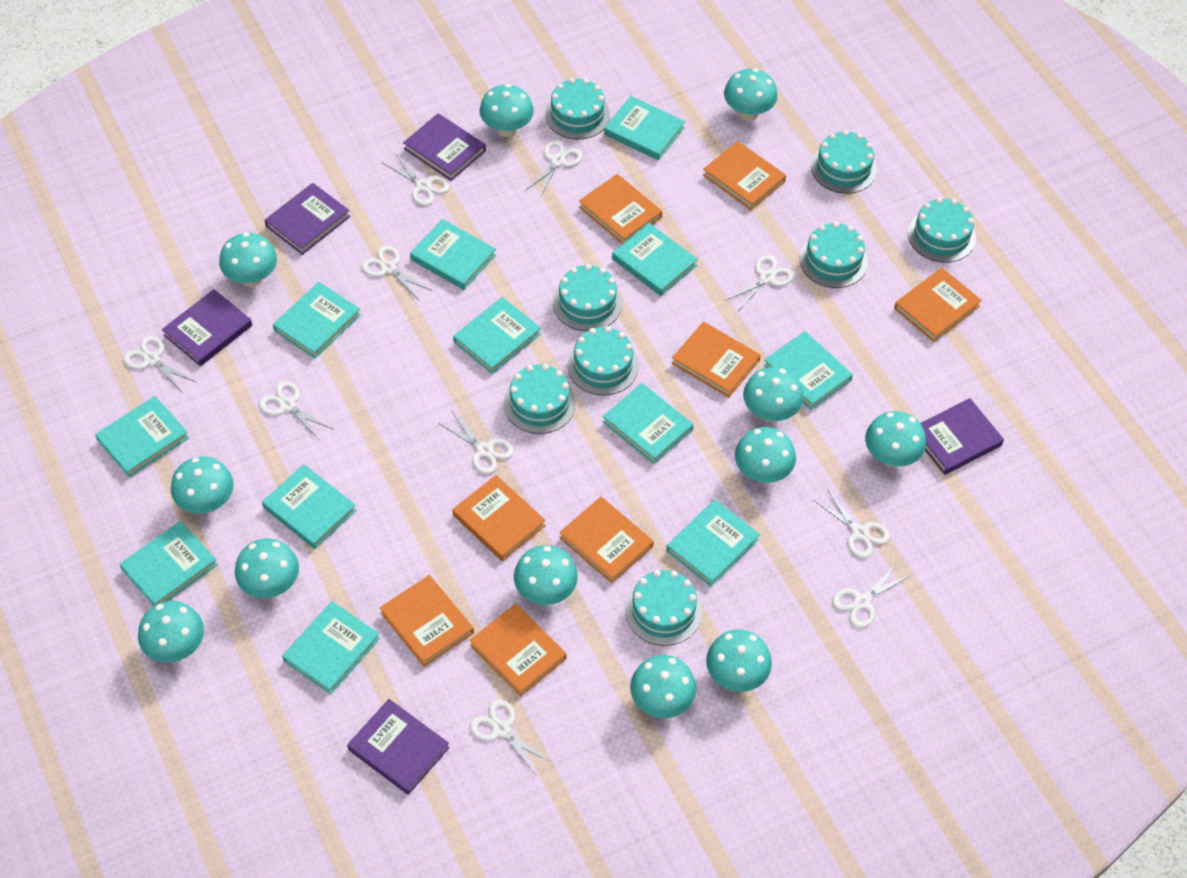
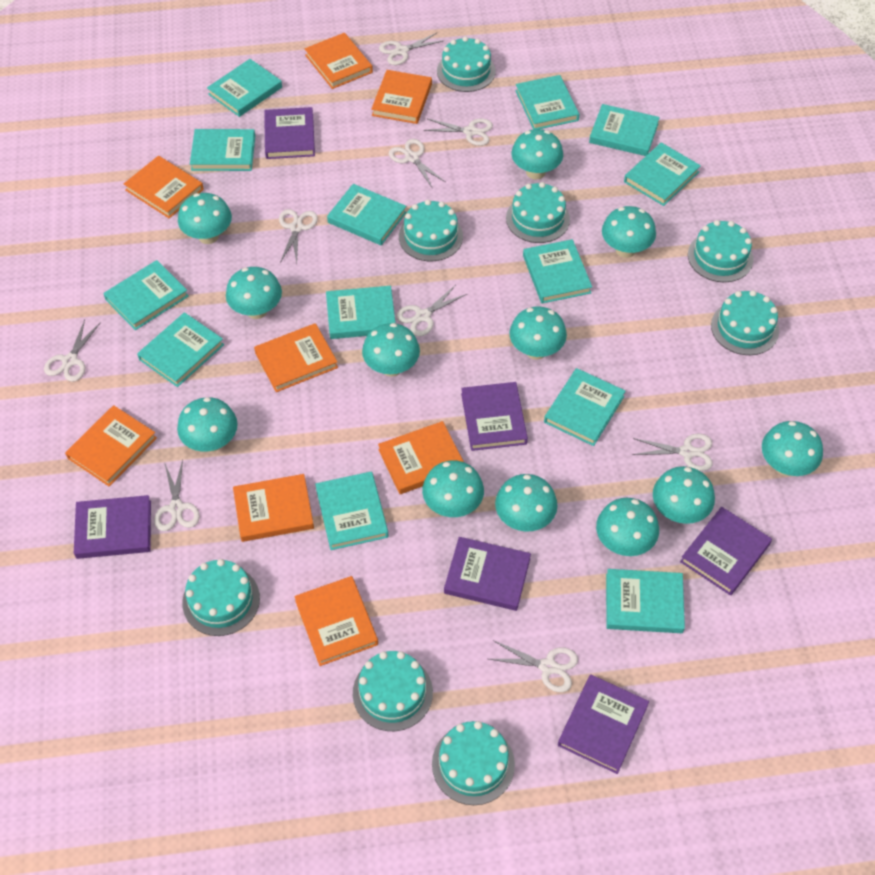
purple book: [162,289,252,366] [265,183,350,255] [347,699,449,795] [403,113,486,181] [921,398,1004,475] = 5 -> [74,495,151,559] [264,107,315,159] [444,537,531,611] [461,382,528,451] [558,674,649,774] [680,507,772,595] = 6
turquoise book: [95,396,189,477] [120,521,218,606] [262,464,357,549] [273,282,361,359] [282,601,380,694] [410,219,496,290] [453,297,541,374] [603,383,693,464] [604,96,685,160] [612,223,698,296] [666,500,760,587] [763,331,853,410] = 12 -> [103,260,189,330] [137,312,224,387] [190,129,255,171] [207,59,282,117] [315,471,389,550] [326,286,396,339] [327,184,407,245] [515,75,580,129] [523,239,592,303] [544,368,625,446] [589,104,660,156] [606,569,685,633] [624,142,701,206] = 13
white scissors: [123,336,196,392] [259,381,334,441] [361,245,432,300] [383,153,450,206] [440,412,514,474] [470,699,552,776] [525,140,583,198] [725,255,794,311] [814,489,890,558] [832,563,911,628] = 10 -> [44,319,101,382] [154,460,200,531] [279,209,318,263] [379,32,443,65] [389,139,445,187] [396,285,467,336] [424,119,493,146] [489,640,578,692] [632,434,713,471] = 9

